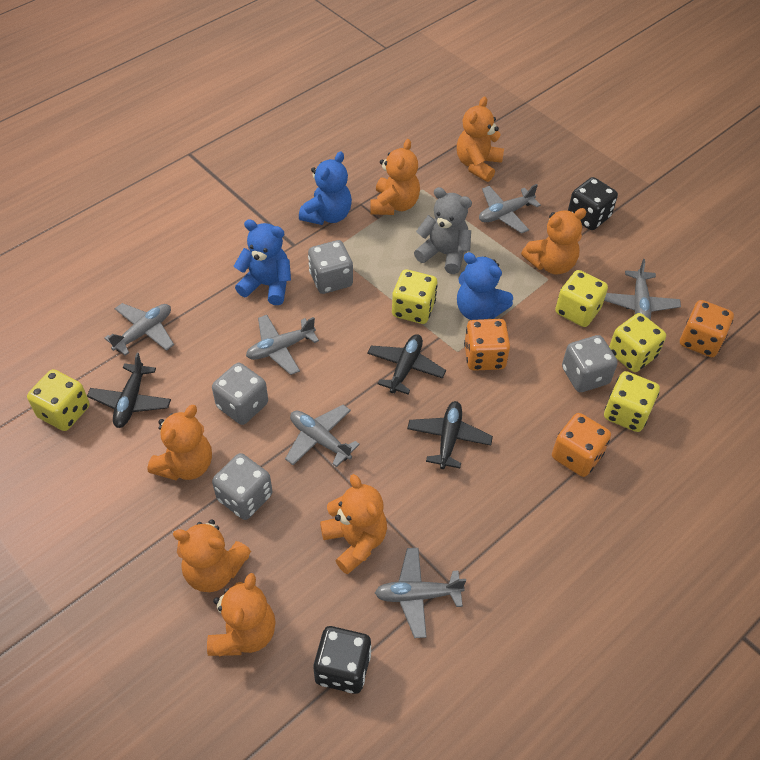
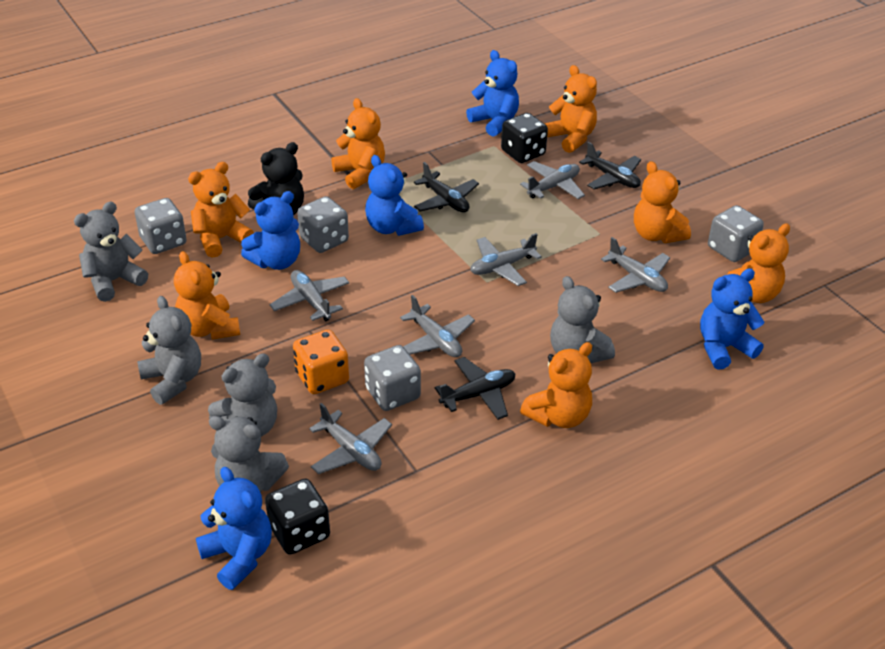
black teddy bear: none = 0 -> [248,142,304,215] = 1
blue teddy bear: [234,220,291,305] [299,151,352,225] [457,252,513,320] = 3 -> [196,467,272,590] [241,191,300,270] [365,155,424,236] [466,50,519,137] [700,268,765,370] = 5
grey teddy bear: [414,187,472,274] = 1 -> [74,202,148,302] [137,296,201,405] [208,353,277,437] [209,416,289,492] [550,276,615,363] = 5
orange dice: [464,319,510,371] [552,413,611,477] [680,300,734,357] = 3 -> [293,330,349,394] = 1
yellow dice: [27,369,89,431] [392,269,437,324] [555,270,608,327] [604,371,660,432] [609,313,666,372] = 5 -> none = 0

